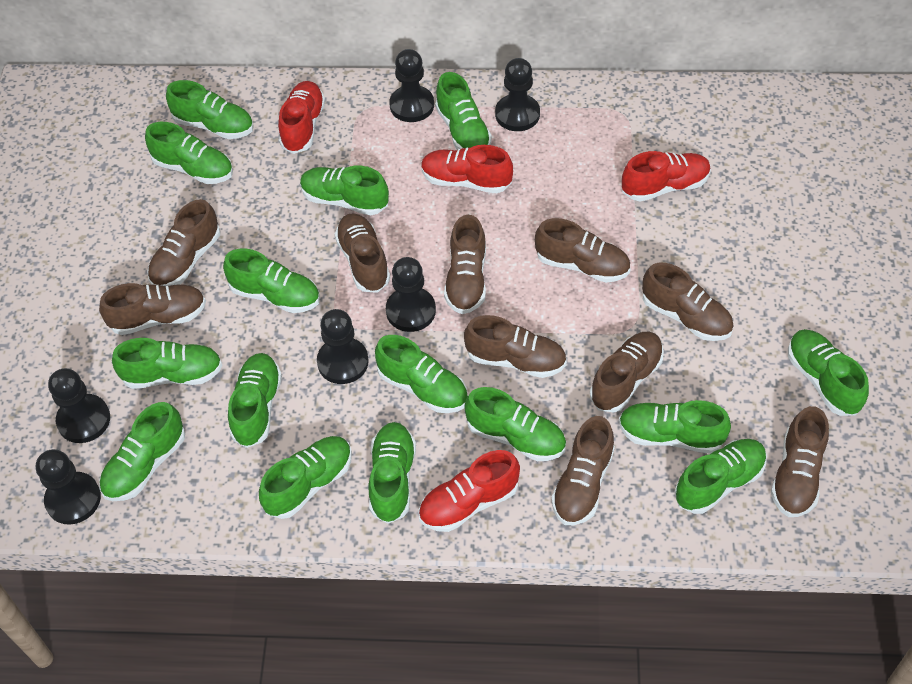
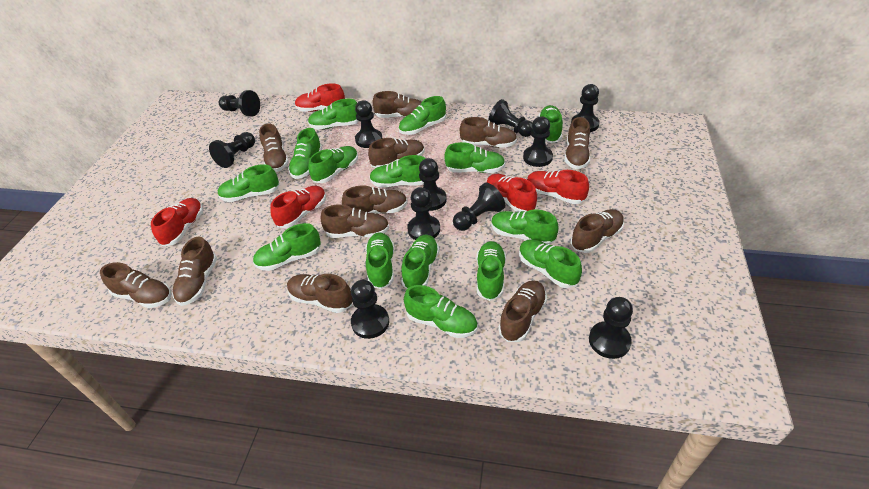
black pawn: [36,449,101,525] [48,368,110,443] [317,309,369,384] [386,257,436,332] [389,49,434,122] [495,58,540,131] = 6 -> [209,132,255,168] [219,90,260,117] [351,280,389,339] [355,100,382,148] [407,187,440,240] [419,158,447,211] [453,182,505,231] [488,99,532,137] [523,116,553,167] [571,84,600,132] [589,297,633,359] = 11
brown shoe: [99,283,206,335] [147,199,220,286] [335,213,390,293] [444,215,486,314] [464,315,567,378] [535,218,631,282] [551,416,615,525] [590,331,664,412] [642,263,734,341] [771,406,829,517] = 10 -> [100,262,171,308] [172,236,217,306] [259,123,289,172] [287,274,352,313] [320,204,389,238] [342,185,408,214] [368,138,424,168] [373,91,422,118] [460,117,517,148] [498,280,547,342] [565,117,590,169] [571,209,624,253] = 12
red shoe: [278,81,326,154] [418,450,520,532] [421,145,513,193] [622,151,711,202] = 4 -> [151,198,203,247] [270,186,326,228] [295,83,345,112] [487,174,537,212] [527,170,589,204] = 5

